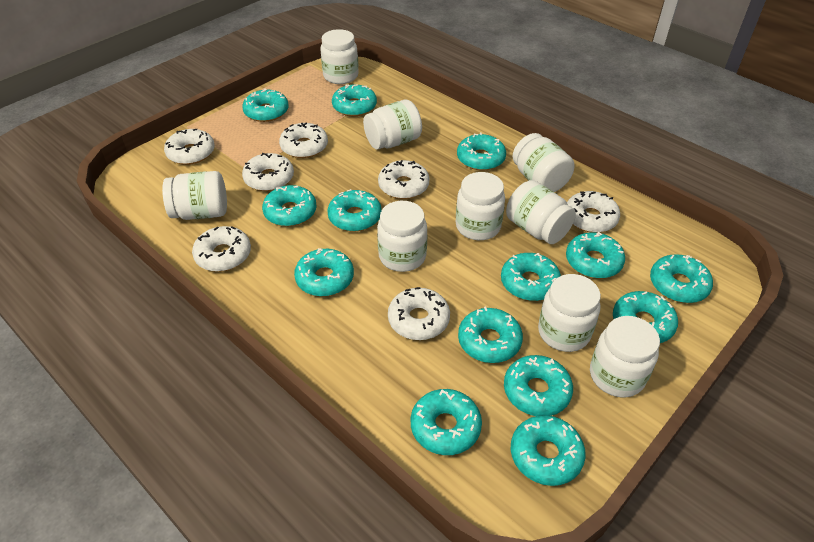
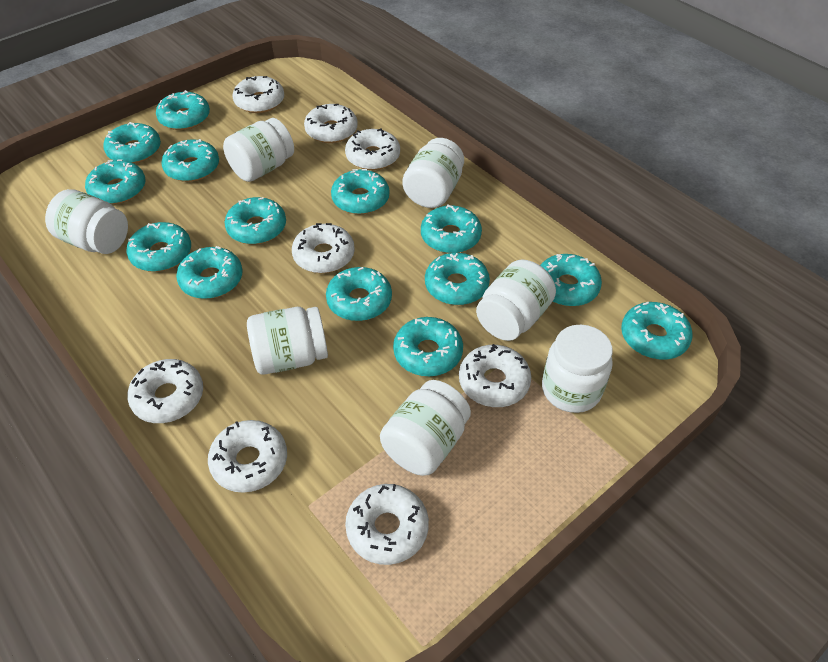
white donut: [164,129,215,165] [192,226,251,272] [242,153,294,191] [279,123,328,158] [378,160,430,199] [388,287,450,340] [567,191,620,233] = 7 -> [127,359,203,423] [208,420,287,493] [233,76,284,113] [292,223,355,273] [304,104,358,143] [345,129,400,170] [345,484,429,565] [459,344,531,407] = 8
white jar: [162,171,227,220] [320,29,359,84] [363,100,422,150] [377,201,427,272] [456,172,505,240] [506,180,576,244] [512,133,575,192] [538,274,601,352] [590,316,660,397] = 9 -> [45,189,128,254] [223,118,294,182] [247,307,328,375] [380,380,471,476] [402,138,464,208] [476,259,556,341] [542,325,613,413] = 7

